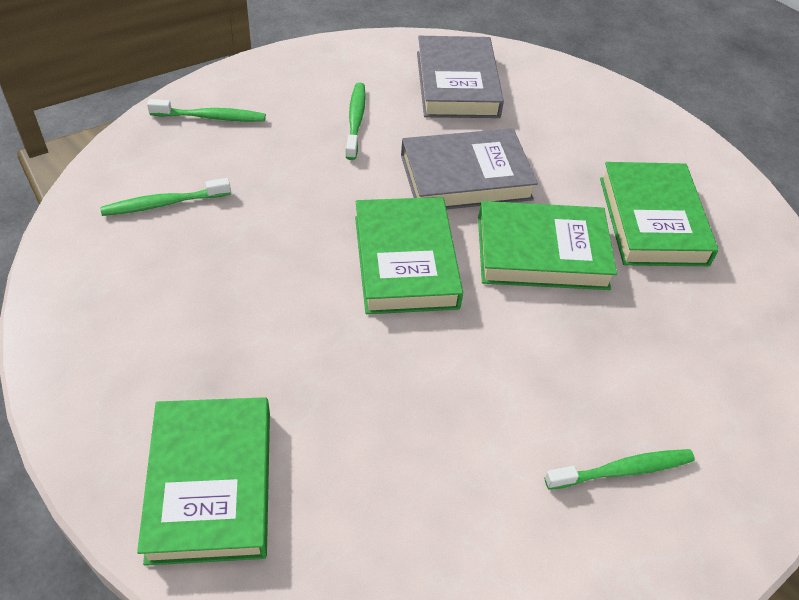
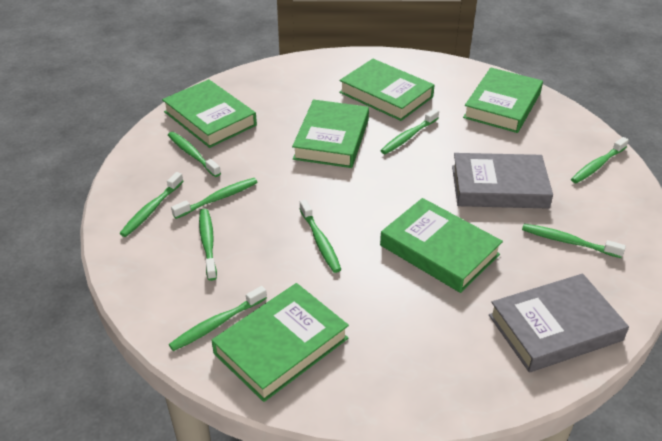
green book: [137,397,270,566] [355,197,463,314] [478,201,617,290] [600,162,719,266] = 4 -> [162,79,257,148] [211,283,349,402] [292,100,369,168] [339,59,434,121] [380,198,503,293] [463,67,543,133] = 6
green toothbrush: [100,178,231,216] [147,99,266,122] [346,83,366,160] [545,449,695,490] = 4 -> [119,172,183,237] [168,132,221,177] [169,286,267,351] [171,178,258,219] [199,209,217,281] [299,200,341,273] [380,109,439,154] [522,224,626,258] [571,137,629,184] = 9

